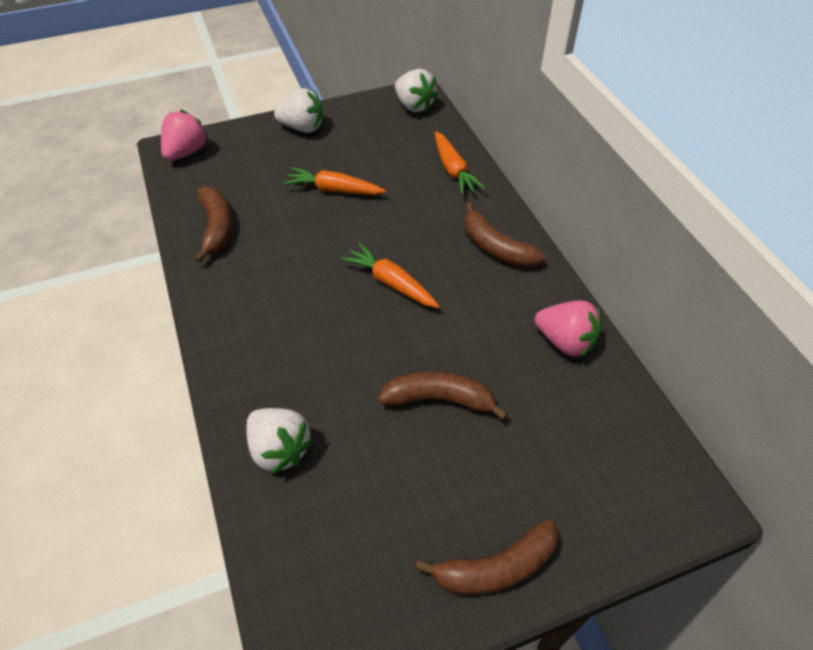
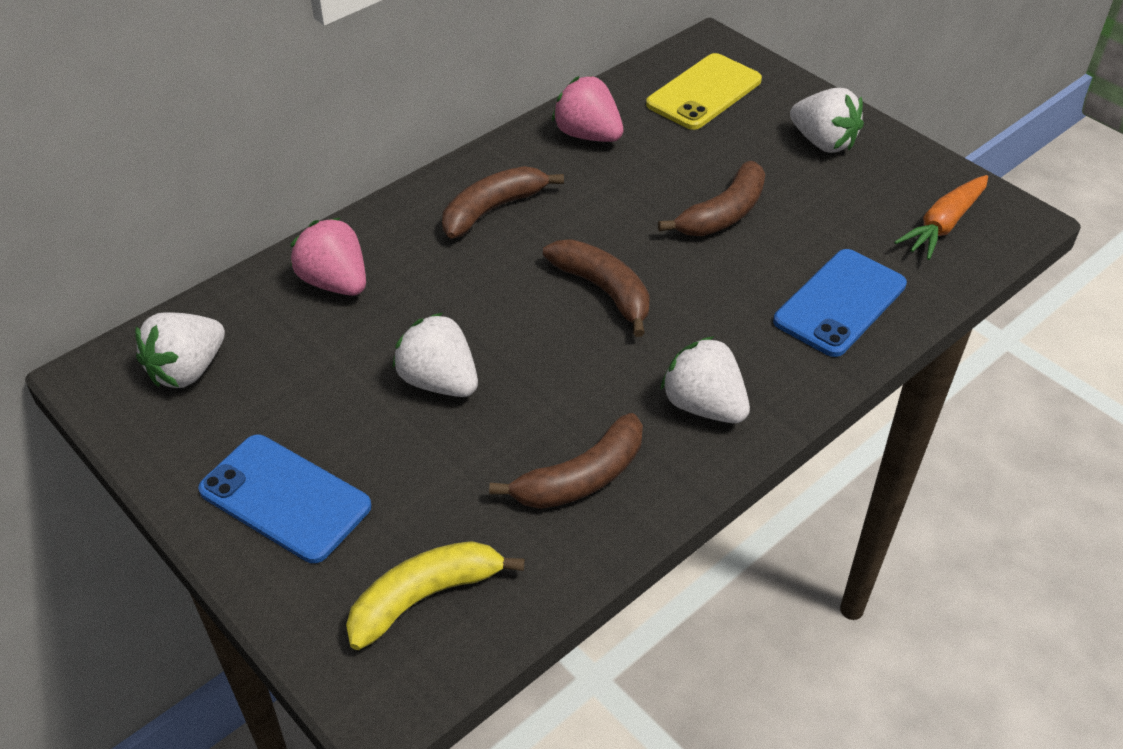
blue phone: none = 0 -> [198,435,371,563] [773,249,907,357] = 2
orange carrot: [283,167,386,195] [341,243,440,308] [435,131,486,195] = 3 -> [894,175,988,260] = 1
white strawberry: [246,408,313,474] [274,88,323,133] [395,69,438,112] = 3 -> [135,312,225,388] [392,312,478,397] [660,336,750,423] [790,88,864,153] = 4
yellow banana: none = 0 -> [346,541,525,650] = 1
yellow phone: none = 0 -> [646,53,762,130] = 1

